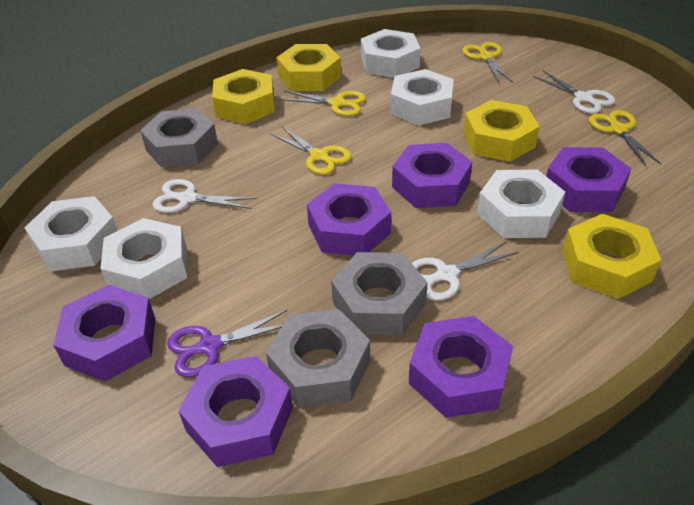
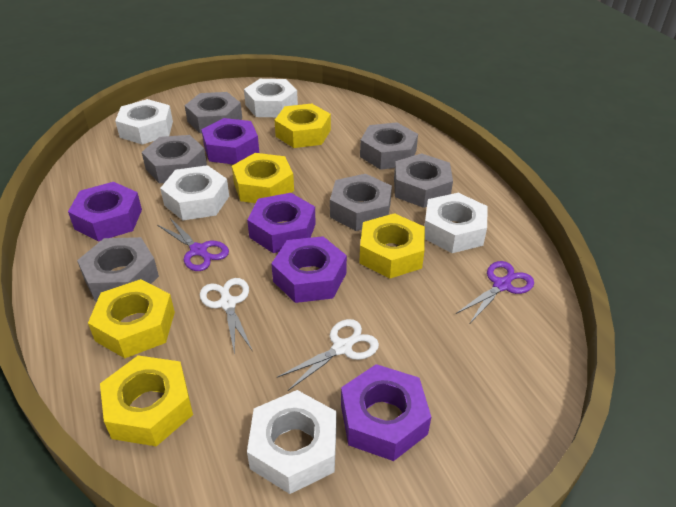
grey nut: [140,108,218,168] [266,309,370,408] [331,252,428,335] = 3 -> [77,237,159,302] [142,135,207,183] [185,92,242,134] [330,174,392,231] [360,122,418,170] [394,153,453,208] = 6
purple nut: [53,285,156,381] [178,356,293,467] [307,183,391,256] [392,143,472,208] [409,316,513,418] [546,147,631,212] = 6 -> [68,182,142,242] [201,118,259,164] [247,193,316,253] [271,236,347,303] [341,364,431,461] = 5
purple scissors: [167,310,287,377] = 1 -> [157,218,229,271] [456,261,534,323] = 2
white scissors: [153,179,257,213] [412,242,518,301] [533,71,615,114] = 3 -> [200,278,252,355] [277,319,379,391] = 2
yellow nut: [212,69,275,124] [276,44,341,91] [464,100,540,162] [563,214,661,299] = 4 -> [88,279,175,358] [100,355,193,446] [232,153,294,203] [275,104,331,148] [359,213,425,278] = 5
yellow scissors: [270,126,351,175] [279,91,366,116] [462,42,513,84] [589,110,661,166] = 4 -> none = 0

